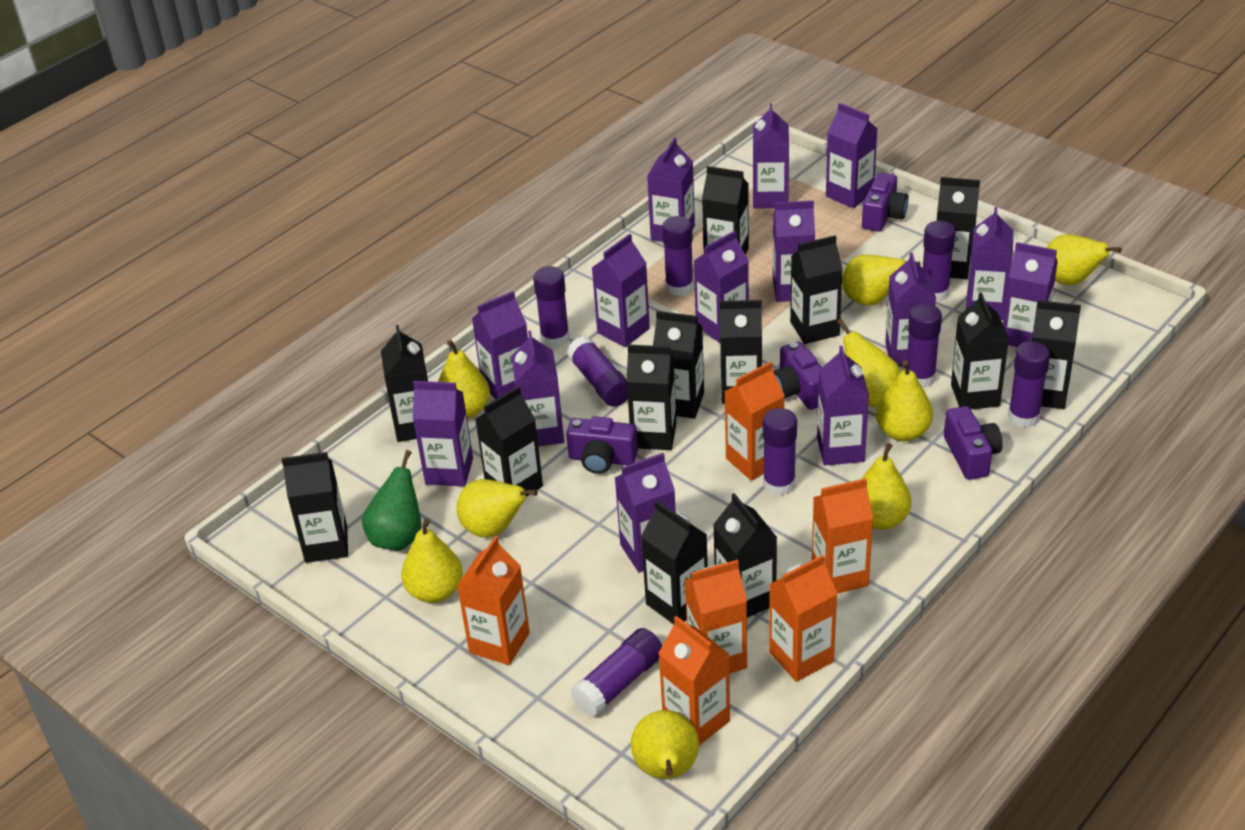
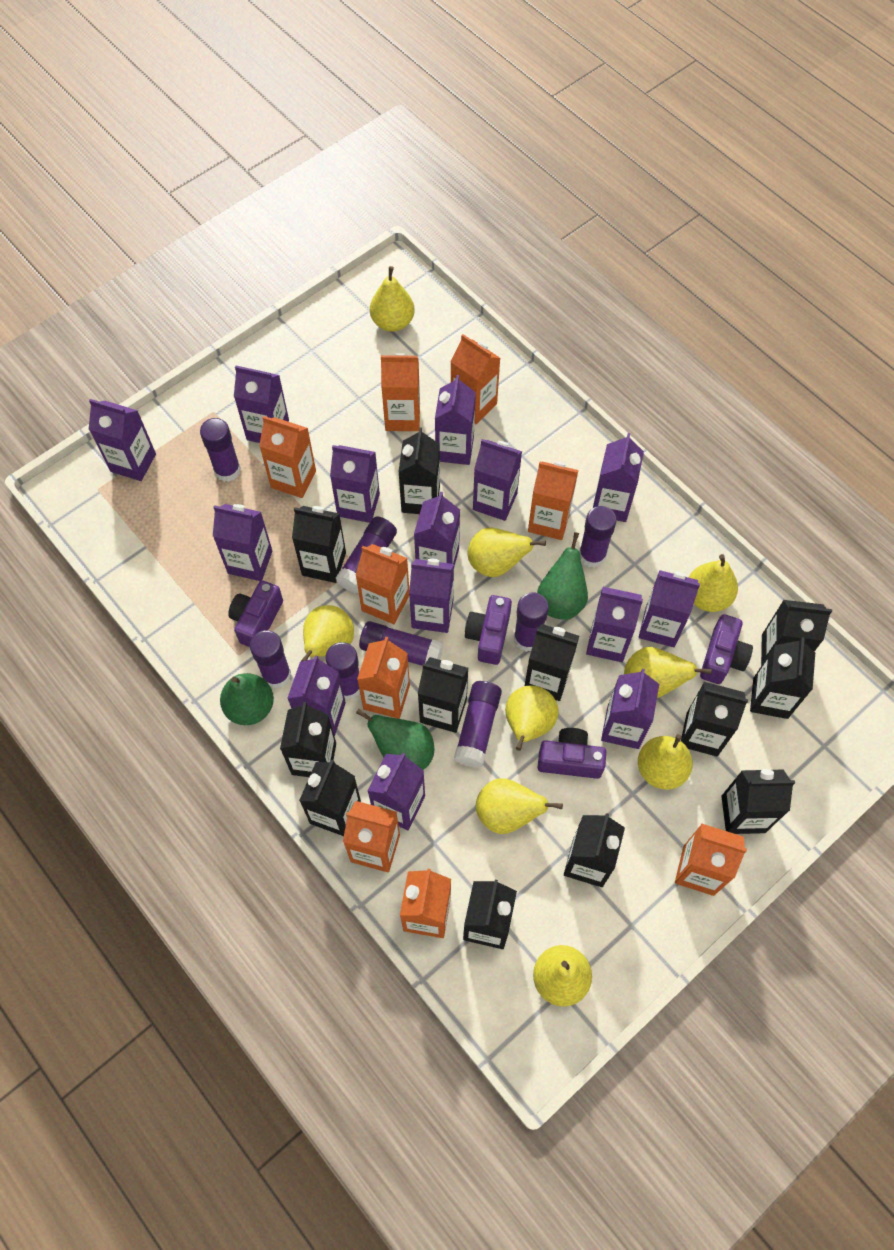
black carton: [282,452,348,563] [381,325,428,442] [475,386,543,497] [626,345,676,450] [641,501,708,624] [653,311,704,419] [702,166,749,255] [713,493,777,618] [720,300,762,404] [790,235,843,344] [937,177,980,279] [951,292,1009,409] [1031,300,1081,409] = 13 -> [280,702,336,777] [292,506,346,583] [299,760,361,836] [398,427,440,514] [418,657,468,733] [463,880,517,949] [525,624,579,701] [564,813,625,887] [681,682,748,756] [721,769,795,834] [750,637,815,719] [761,600,832,666] = 12
green pear: [362,450,421,551] = 1 -> [220,673,274,725] [356,709,435,770] [537,532,588,620] = 3
orange carton: [457,536,530,665] [658,616,730,745] [685,560,747,674] [724,361,785,481] [769,555,837,682] [812,478,874,594] = 6 -> [259,416,316,498] [343,801,400,872] [355,544,409,624] [357,637,410,719] [381,353,420,431] [400,869,451,938] [450,334,500,424] [528,462,578,540] [675,823,747,896] = 9

